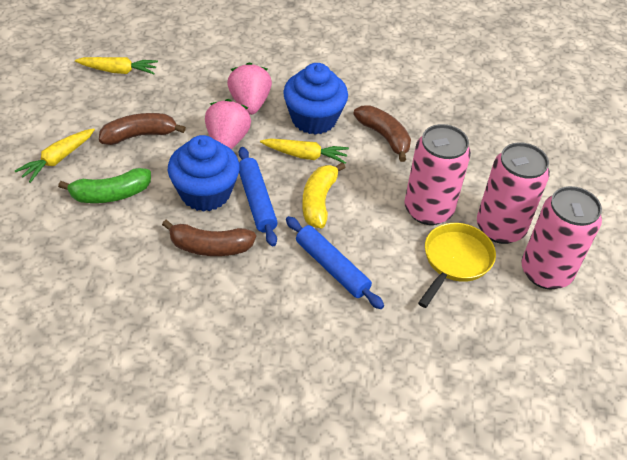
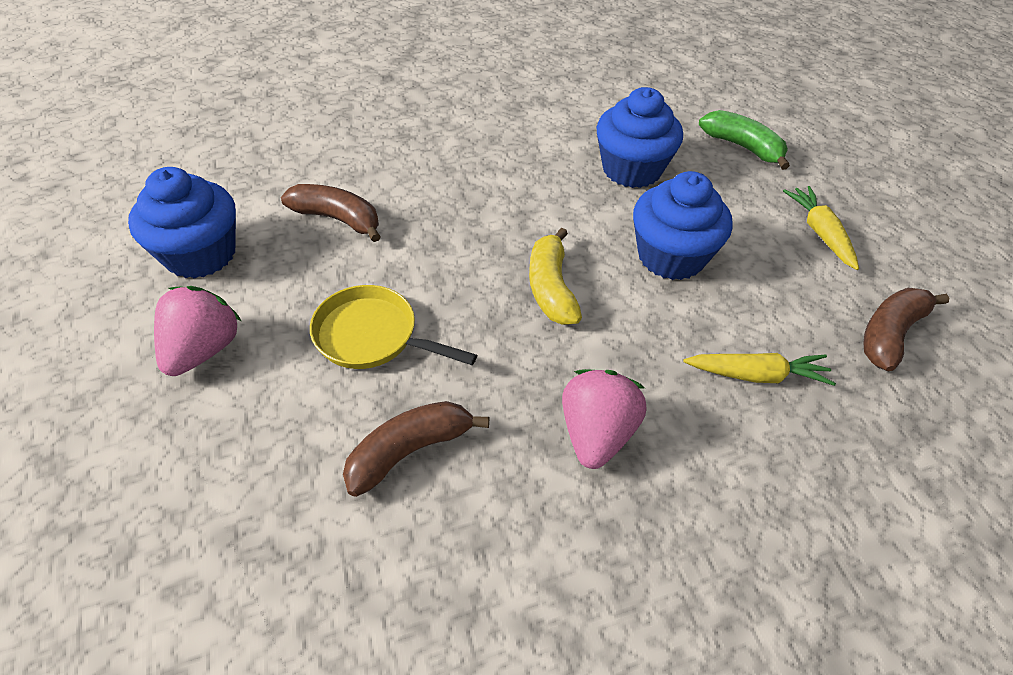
blue cupcake: [168,135,240,212] [283,63,348,135] = 2 -> [128,167,236,279] [597,87,683,188] [633,171,733,280] = 3
blue rolling pin: [239,147,278,246] [286,216,384,309] = 2 -> none = 0
pink can: [404,124,471,225] [477,142,550,244] [521,186,602,289] = 3 -> none = 0
yellow carrot: [15,128,95,183] [75,57,158,74] [260,139,349,164] = 3 -> [683,353,836,386] [783,186,859,270] = 2

